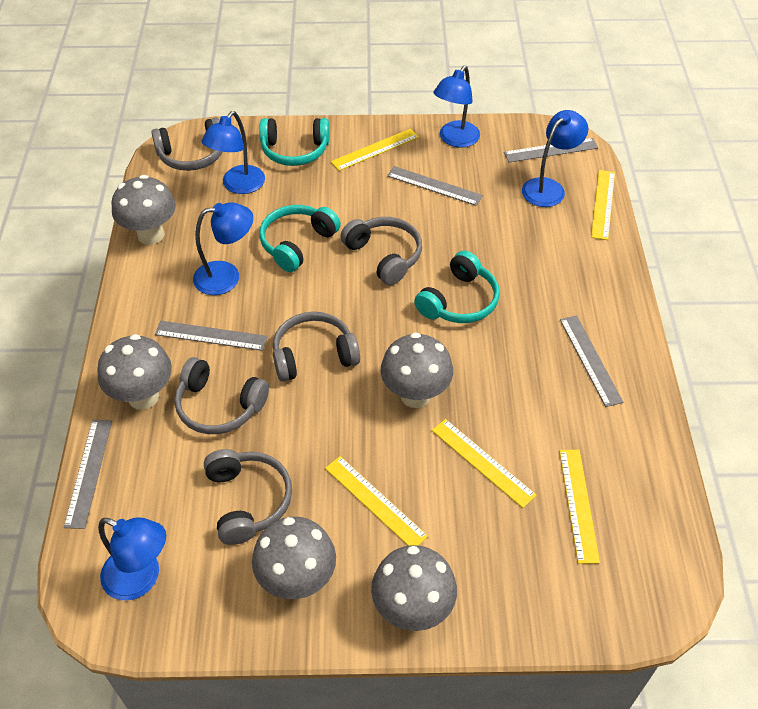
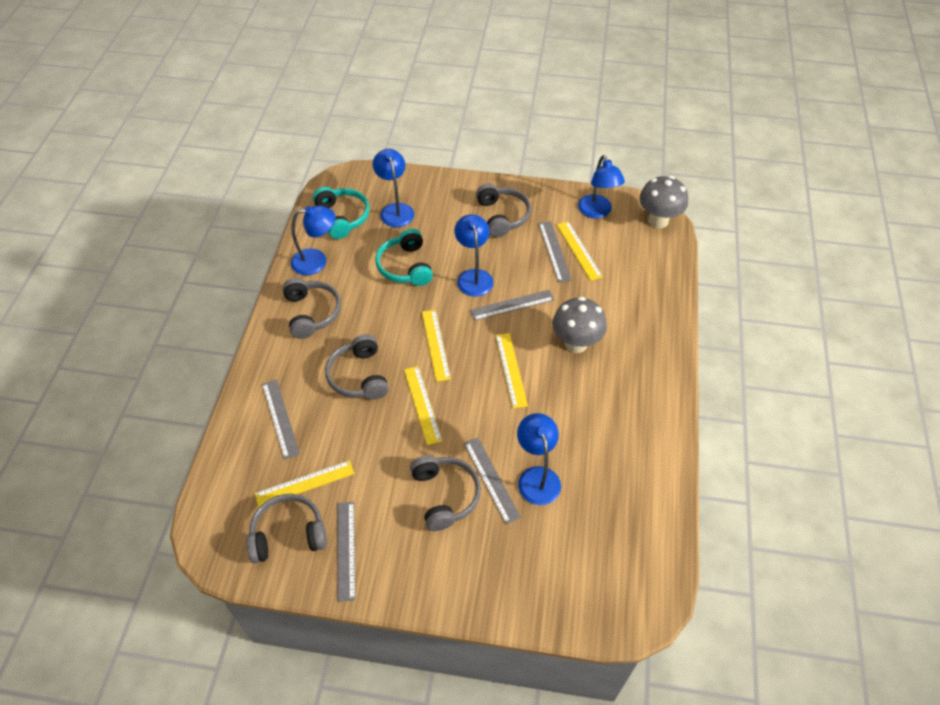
grey mushroom: [97,334,172,410] [111,175,176,245] [252,517,336,599] [371,545,457,631] [381,332,453,408] = 5 -> [552,297,607,353] [639,176,688,228] = 2
turquoise headphones: [259,118,329,166] [259,205,341,272] [414,250,500,323] = 3 -> [313,187,370,239] [375,229,433,286] = 2

